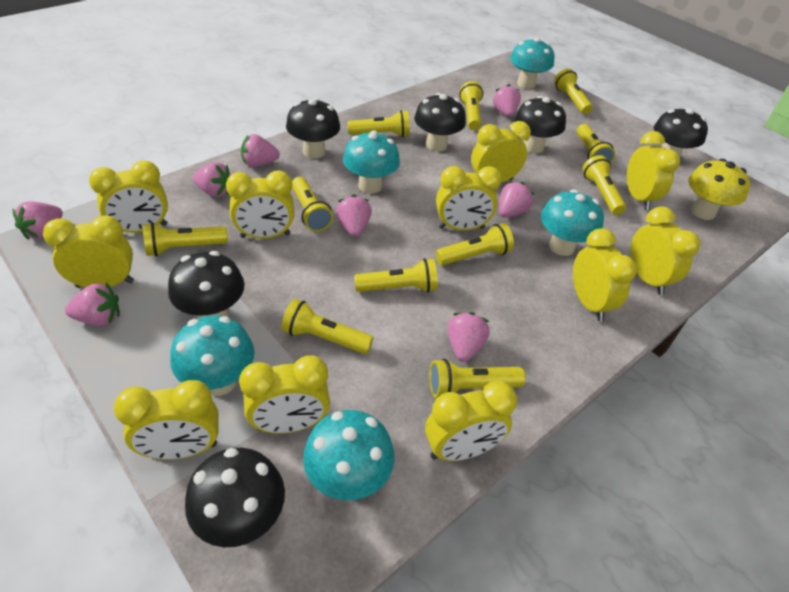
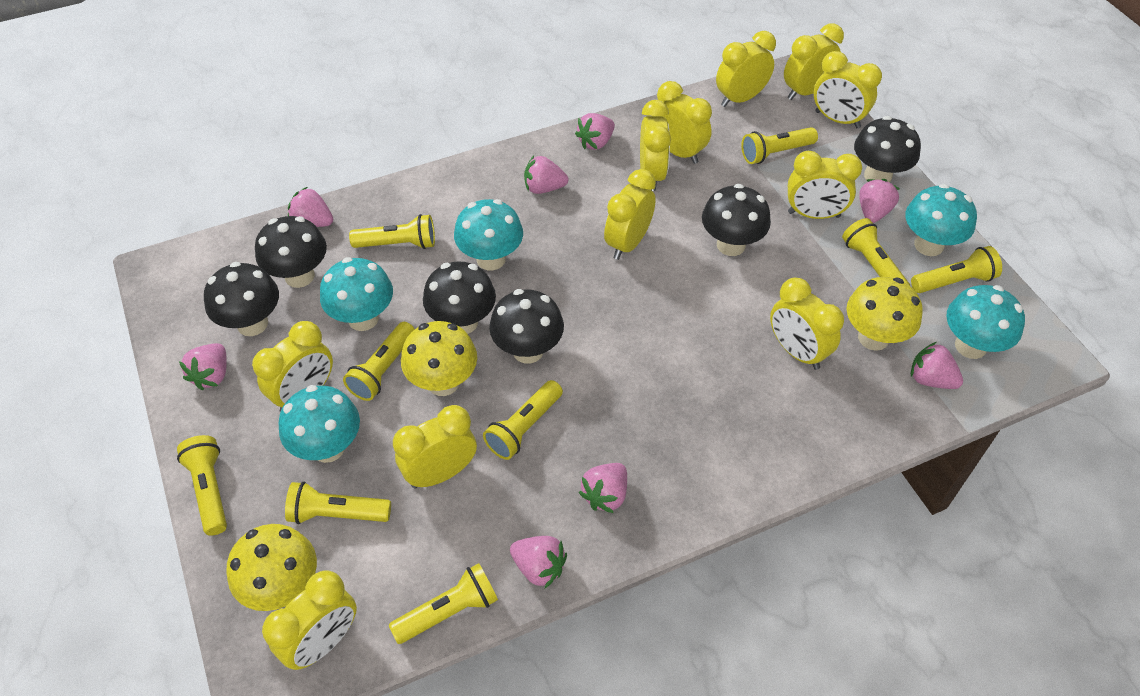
yellow flashlight: [143,223,228,256] [281,299,373,354] [292,177,333,232] [347,110,410,137] [354,258,438,292] [429,359,526,397] [436,223,514,265] [459,81,483,130] [554,69,593,114] [577,124,615,163] [582,155,626,215] = 11 -> [177,435,227,536] [285,482,391,524] [343,322,415,401] [349,214,435,249] [389,563,498,644] [483,380,563,460] [741,127,818,164] [842,218,910,286] [911,246,1002,293] = 9
yellow mushroom: [688,159,750,220] = 1 -> [226,524,317,611] [401,321,477,396] [847,277,923,351] = 3

